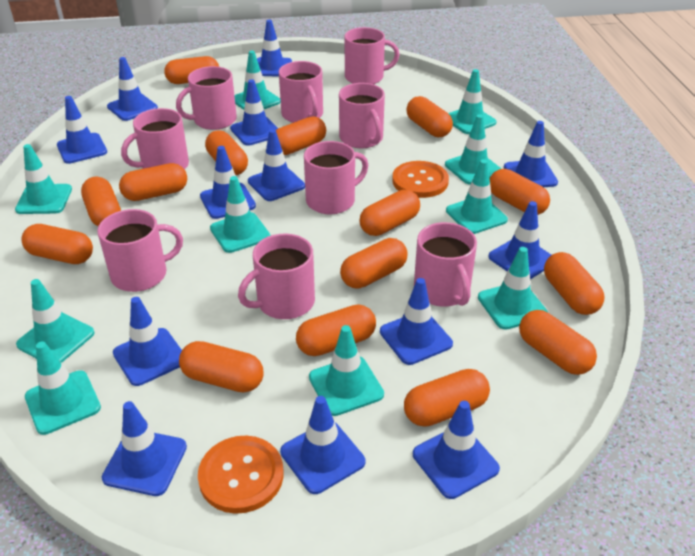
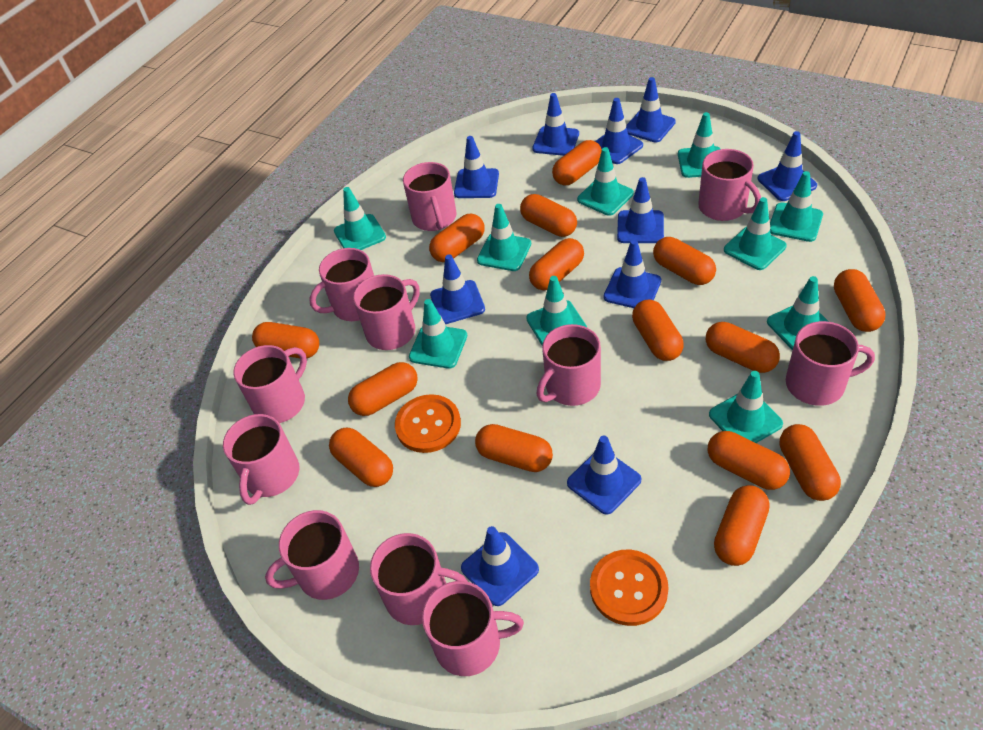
blue traffic cone: [57,96,107,164] [102,401,187,496] [107,57,158,121] [113,297,182,386] [200,146,256,219] [230,79,278,146] [248,129,305,201] [257,20,292,77] [280,396,365,494] [380,278,453,365] [413,401,500,499] [488,201,551,279] [504,121,558,187] = 13 -> [430,254,485,324] [454,136,499,198] [461,526,539,606] [532,93,579,156] [567,436,641,515] [595,98,643,164] [604,239,661,308] [617,177,664,243] [626,77,676,143] [758,131,817,201] = 10
pink mug: [97,209,183,292] [121,108,189,169] [176,66,237,130] [238,234,315,319] [279,61,323,123] [304,141,368,214] [339,83,385,148] [345,27,399,84] [414,222,477,307] = 9 -> [223,414,299,505] [233,345,307,423] [265,510,359,600] [309,248,374,321] [353,274,420,350] [370,533,468,625] [403,162,457,231] [422,581,524,676] [536,324,601,406] [698,149,761,221] [786,321,875,406] = 11

